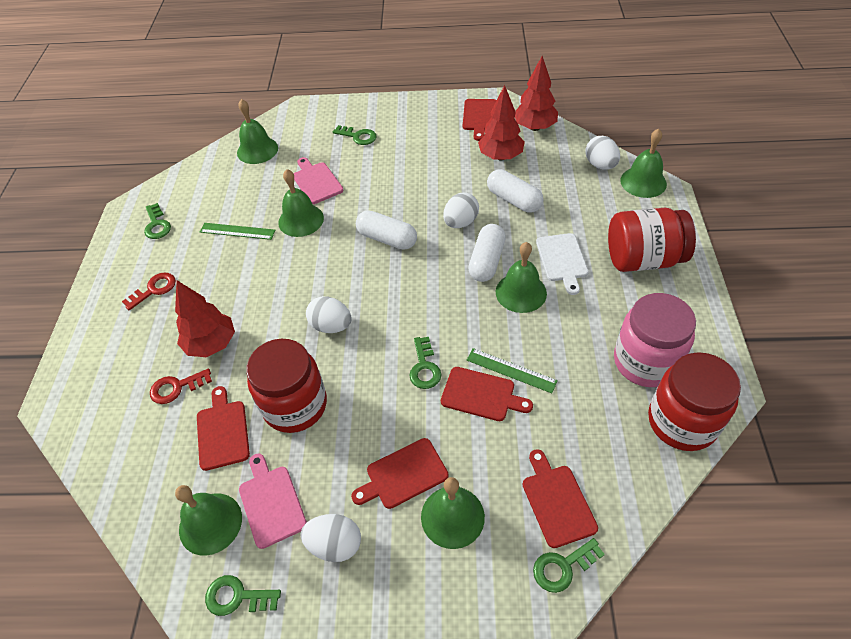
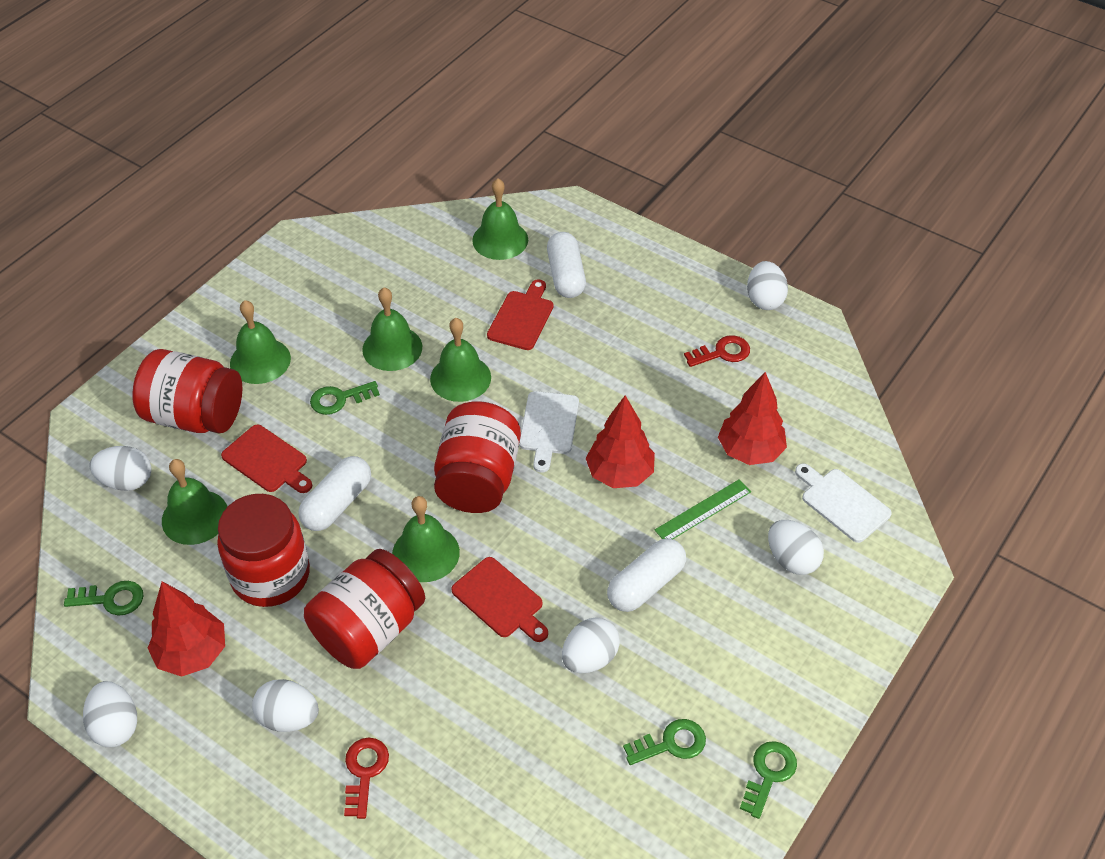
green key: [144,203,171,239] [205,575,281,616] [333,125,377,145] [409,337,441,389] [533,538,605,593] = 5 -> [64,581,143,616] [310,381,380,415] [623,719,706,765] [740,741,797,819] = 4
green ruler: [200,223,275,240] [467,348,558,393] = 2 -> [655,479,751,539] = 1
pink cutting board: [239,454,307,549] [294,157,343,204] = 2 -> none = 0
pink jar: [614,293,696,387] = 1 -> none = 0
red cutting board: [197,386,250,471] [351,438,449,509] [441,367,533,421] [463,99,497,141] [522,449,598,548] = 5 -> [221,425,312,493] [451,557,548,642] [487,280,554,350] = 3
red jar: [246,339,327,433] [608,208,696,272] [648,352,741,451] = 3 -> [132,349,242,433] [217,494,310,607] [304,549,425,669] [434,401,521,513] = 4
white cutting board: [536,233,588,295] = 1 -> [519,391,579,473] [795,463,892,543] = 2
white egg: [300,514,361,562] [306,296,351,333] [443,193,479,228] [585,136,620,170] = 4 -> [83,681,137,747] [89,446,151,491] [252,679,319,732] [562,617,620,673] [747,261,788,310] [768,520,824,575] = 6

